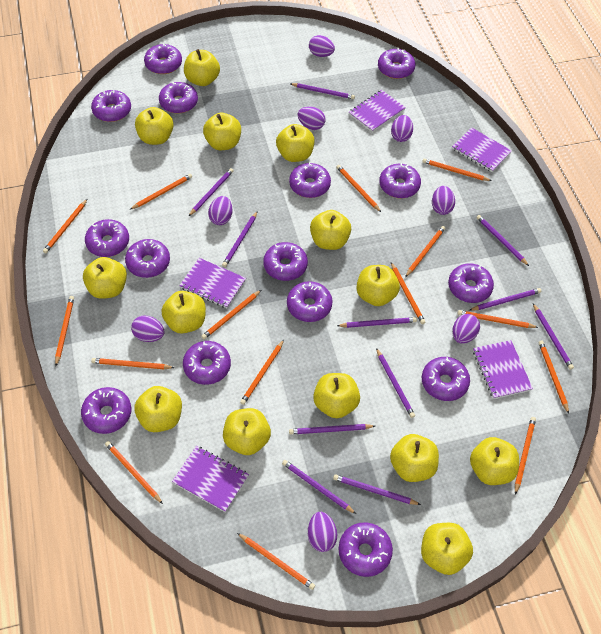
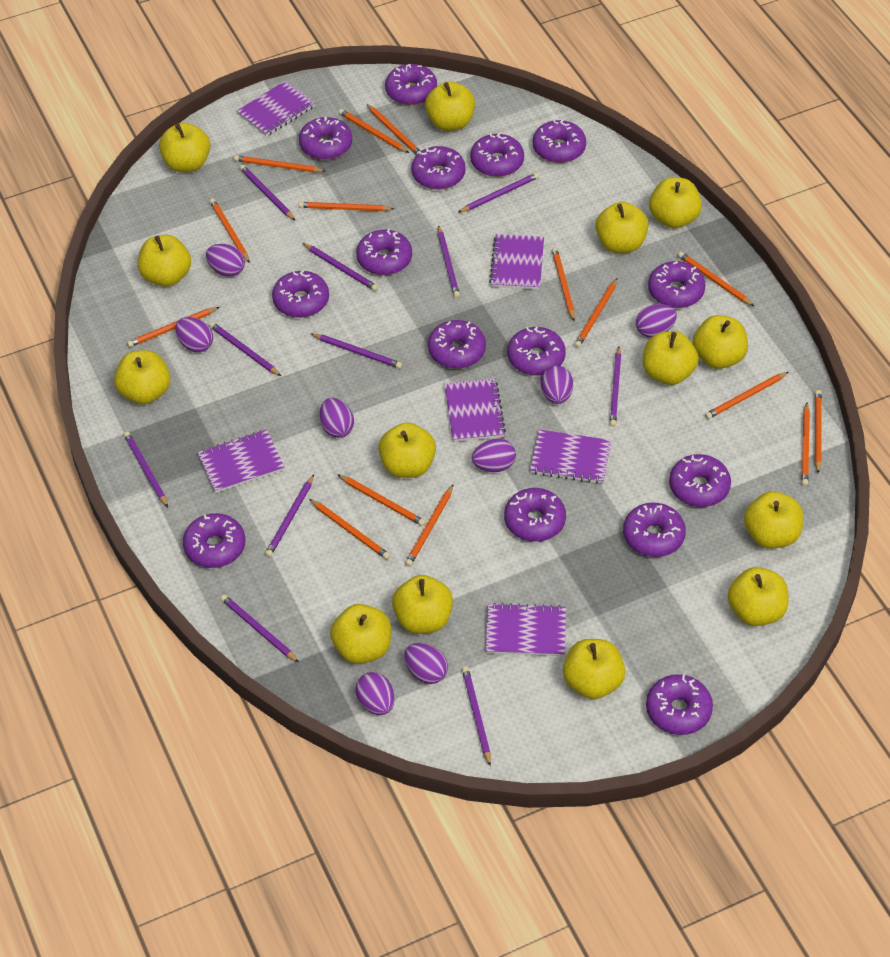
purple notebook: [172,446,249,512] [179,258,246,308] [349,90,406,132] [452,127,512,172] [473,340,533,399] = 5 -> [198,429,285,493] [237,81,315,136] [445,379,506,442] [486,603,566,656] [489,234,544,290] [530,430,611,484] = 6

